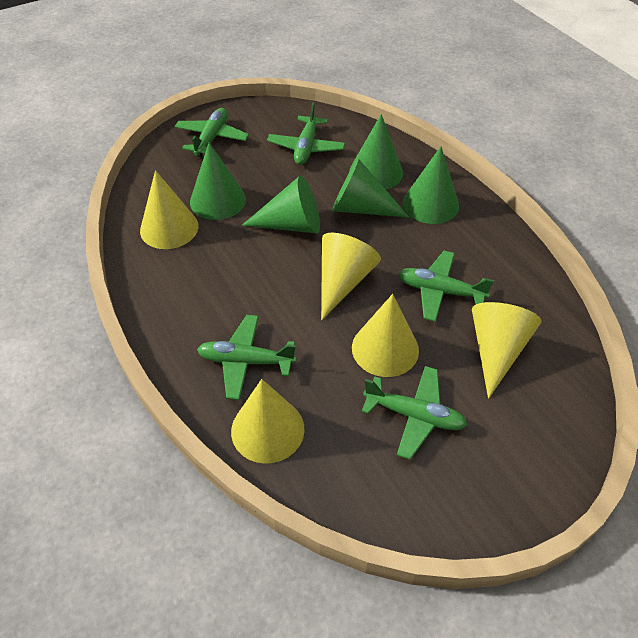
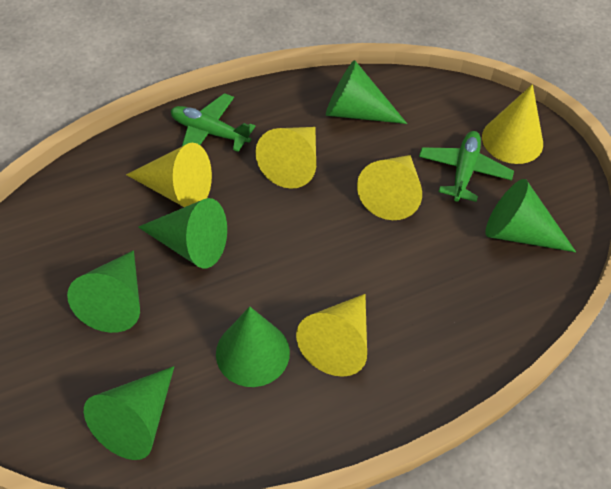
green cone: [190,143,246,220] [242,176,320,233] [332,158,409,218] [349,114,403,189] [403,146,459,224] = 5 -> [67,250,140,333] [84,366,174,460] [138,198,227,268] [216,306,290,387] [326,60,407,124] [486,179,576,252] = 6
green plane: [174,108,249,157] [197,315,296,400] [267,102,345,165] [362,366,467,460] [398,251,494,322] = 5 -> [171,93,255,152] [419,131,514,202] = 2

